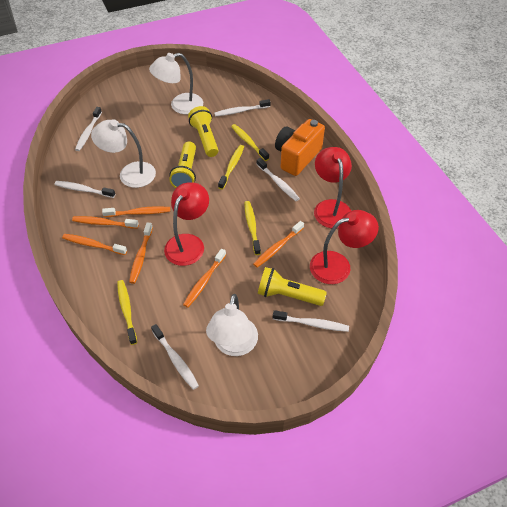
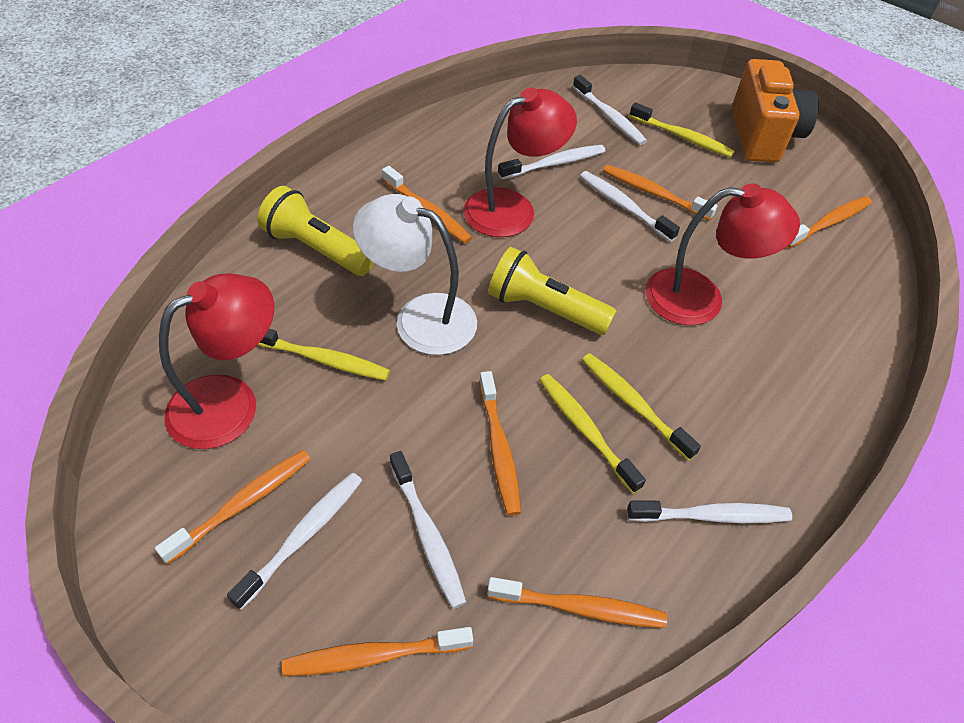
orange toothbrush: [62,234,127,255] [72,216,139,229] [102,206,170,217] [129,222,153,284] [183,249,226,308] [253,221,304,267] = 6 -> [155,450,311,564] [282,627,473,676] [382,166,472,244] [479,371,521,516] [487,577,667,628] [603,165,717,221] [787,196,872,248] = 7
white lamp: [91,119,156,188] [149,53,203,114] [206,294,258,356] = 3 -> [353,194,477,355] = 1
yellow flashlight: [169,141,196,188] [188,106,219,157] [258,267,327,306] = 3 -> [258,186,374,276] [488,247,616,335] = 2

